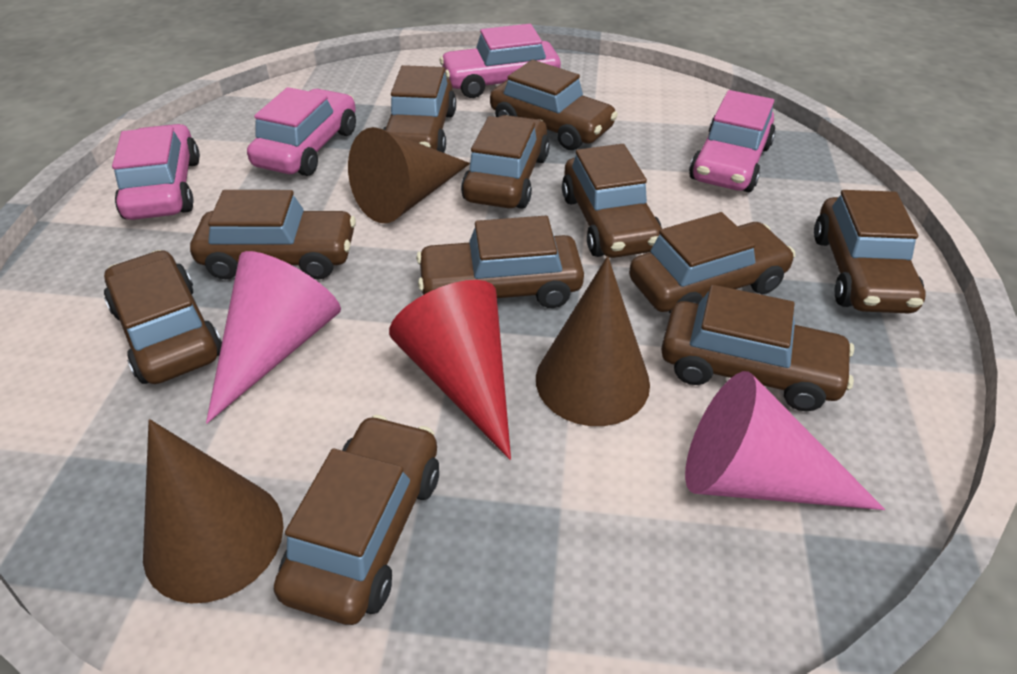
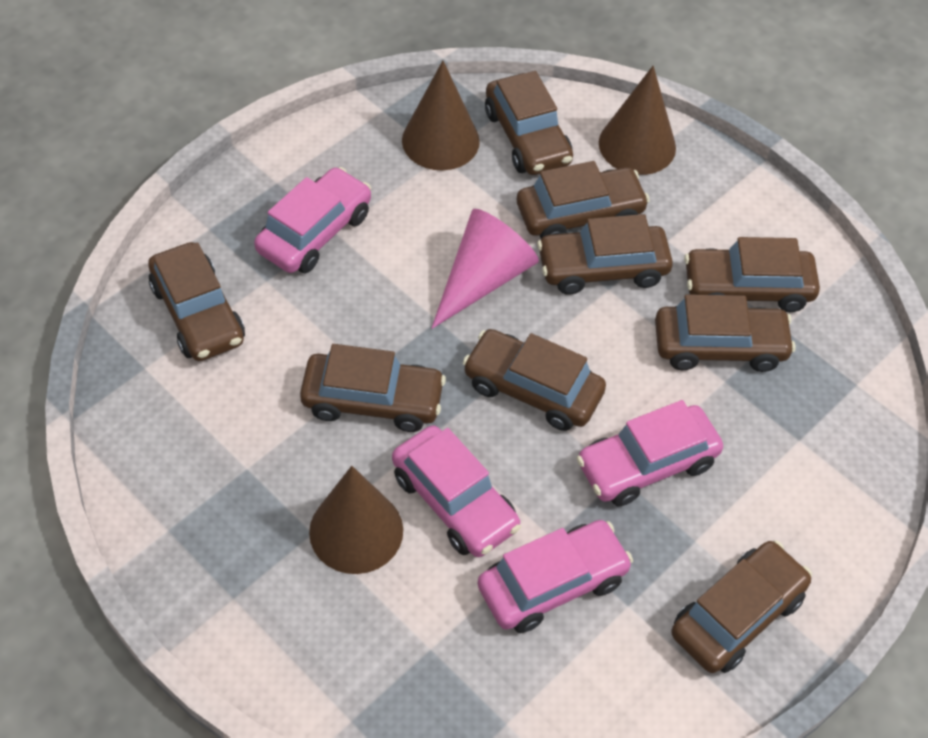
brown car: [104,250,222,384] [190,190,356,279] [274,415,439,625] [383,65,456,153] [416,216,584,308] [461,115,550,209] [490,60,618,150] [562,144,662,258] [629,212,795,313] [661,285,854,411] [814,190,926,313] = 11 -> [148,242,245,361] [300,344,446,432] [463,329,606,431] [485,71,573,175] [517,161,650,239] [537,214,673,295] [655,294,796,372] [671,541,812,673] [684,237,820,312] = 9
pink cone: [206,251,341,424] [685,371,885,510] = 2 -> [431,209,539,329] = 1
red cone: [389,280,511,460] = 1 -> none = 0

